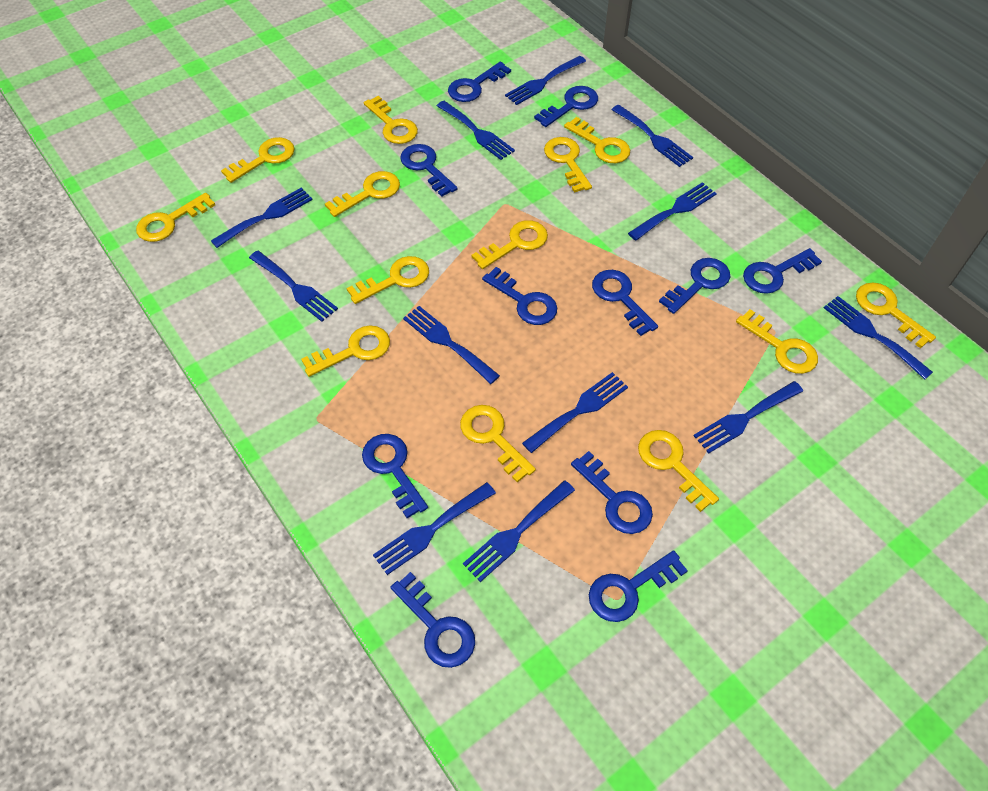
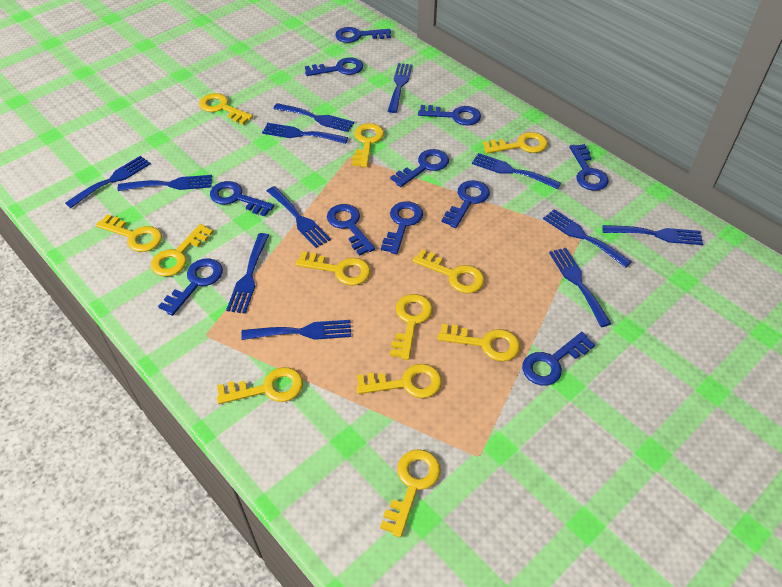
yellow key: [136,193,215,242] [221,137,295,183] [301,325,390,377] [325,171,400,217] [346,256,429,304] [364,96,418,144] [460,405,536,483] [472,220,548,269] [544,137,592,193] [564,117,630,163] [638,430,719,512] [736,309,818,374] [856,282,936,348] = 13 -> [96,214,162,252] [151,224,213,277] [199,93,253,125] [217,367,303,404] [296,251,370,286] [352,123,384,167] [357,364,442,398] [380,449,441,538] [390,294,433,360] [413,249,485,293] [438,324,520,361] [483,132,548,153] = 12

